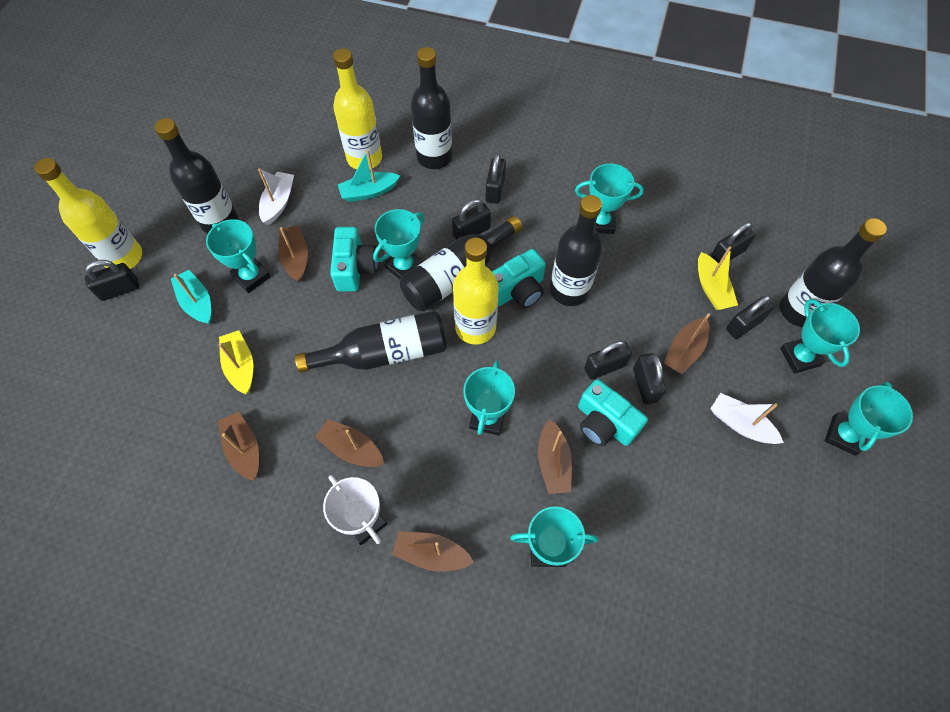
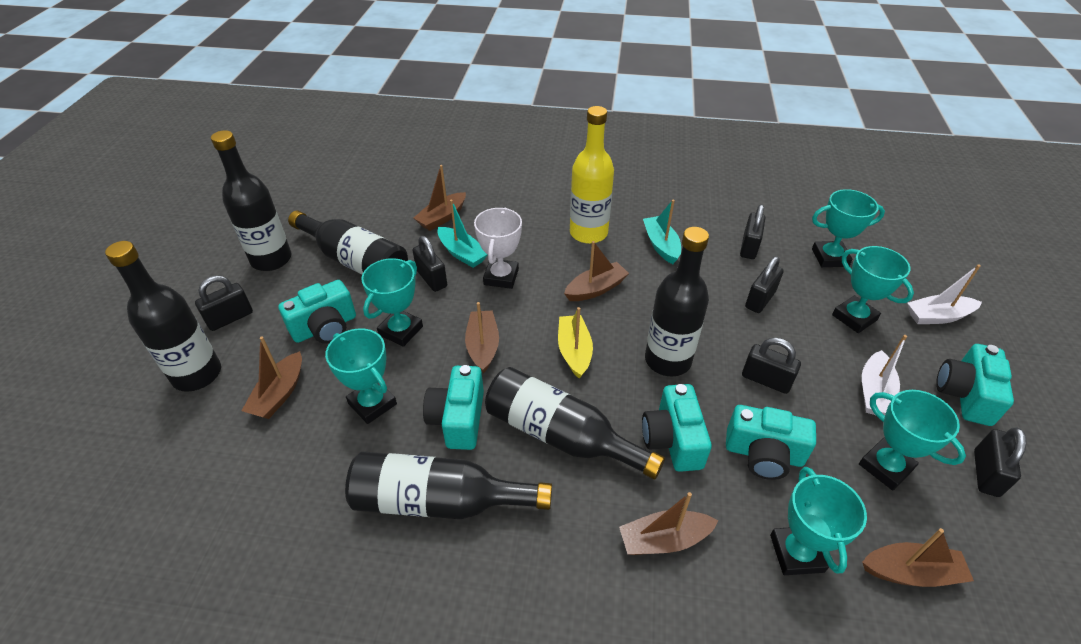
black padlock: [85,260,140,301] [452,199,491,240] [485,153,506,204] [584,341,632,380] [633,353,666,404] [710,222,756,264] [726,295,774,339] = 7 -> [195,275,253,331] [412,236,447,292] [740,205,765,259] [742,338,801,394] [745,256,784,313] [974,428,1026,497] = 6
turquoise camera: [330,227,378,292] [492,249,546,309] [578,379,648,446] = 3 -> [278,280,356,344] [423,365,484,450] [642,384,712,472] [726,405,816,480] [936,344,1014,426] = 5
turquoise trophy: [206,219,271,293] [373,209,424,279] [463,361,515,436] [510,506,598,567] [575,163,644,234] [780,299,860,374] [825,382,913,456] = 7 -> [325,328,397,424] [361,258,423,347] [770,467,867,575] [812,189,885,267] [832,246,914,333] [859,390,966,491] = 6
yellow boat: [219,330,253,394] [698,246,738,310] = 2 -> [558,307,593,379] = 1
yellow bottle: [34,158,142,269] [333,48,382,170] [453,237,499,345] = 3 -> [570,106,614,244] = 1

